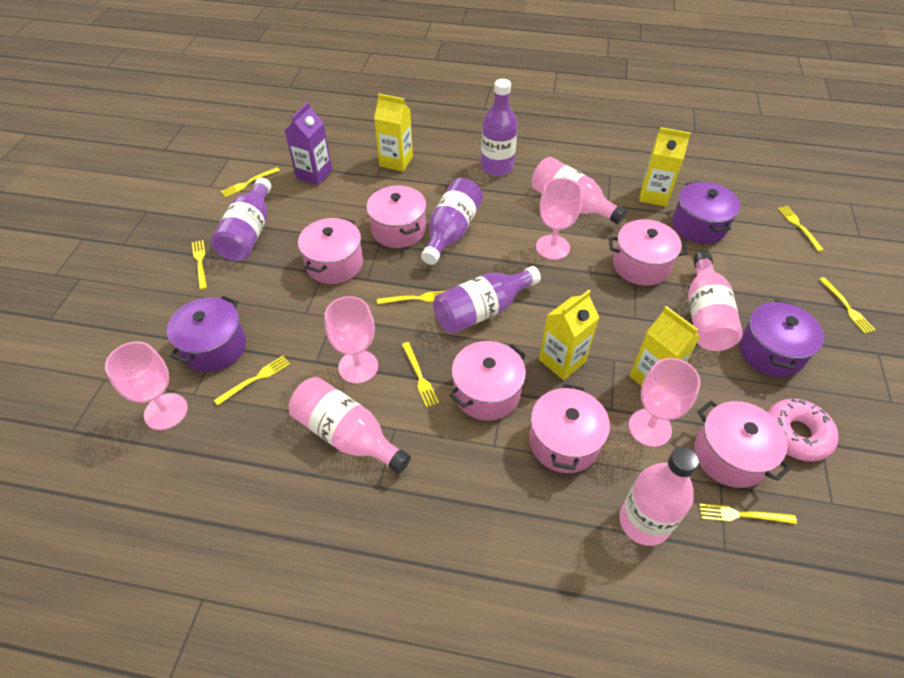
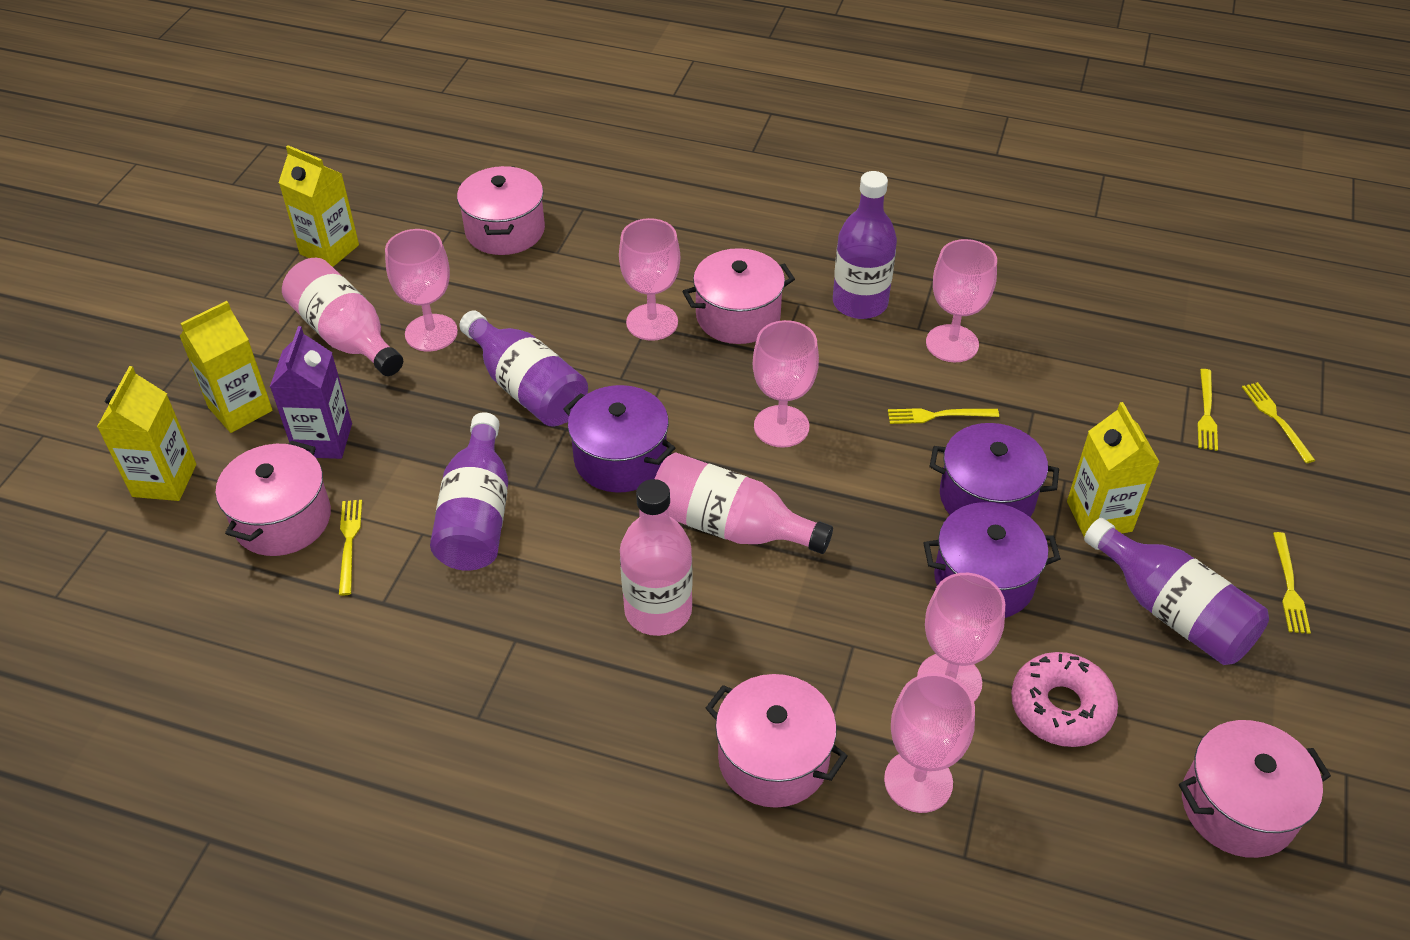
pink bottle: [289,377,411,474] [532,157,627,224] [619,447,699,546] [688,251,743,351] = 4 -> [282,258,403,376] [620,479,693,636] [655,452,833,554] = 3
pink goblet: [105,341,188,430] [325,296,378,384] [536,178,582,260] [628,358,701,447] = 4 -> [385,229,458,351] [619,218,680,341] [753,320,819,448] [884,673,975,813] [917,573,1005,702] [926,239,997,362] = 6
pink pot: [298,217,363,284] [366,186,426,248] [449,341,526,421] [529,384,610,473] [609,219,688,286] [694,401,791,488] = 6 -> [216,440,331,556] [457,166,545,255] [682,248,795,344] [706,674,848,808] [1179,720,1331,858] = 5
yellow fork: [192,240,207,290] [214,356,290,406] [221,167,280,197] [377,291,445,304] [402,342,439,407] [699,504,797,524] [778,206,824,252] [819,277,875,334] = 8 -> [339,500,362,596] [888,408,999,424] [1198,369,1218,451] [1242,382,1315,463] [1273,532,1311,634] = 5

